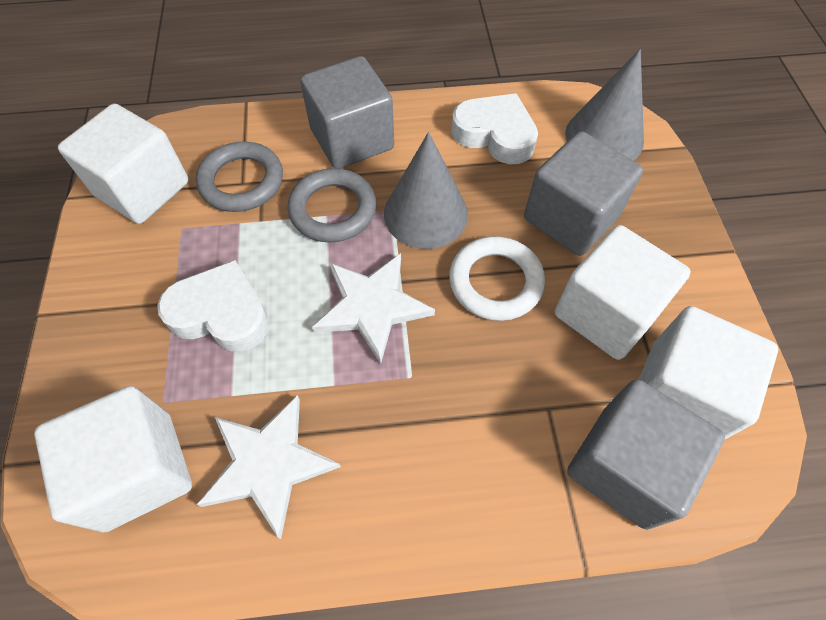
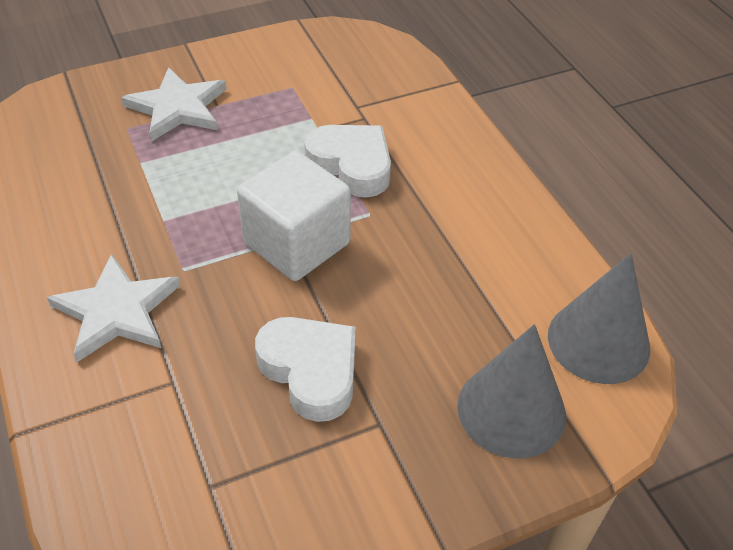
grey cube: [300,56,394,169] [524,131,643,256] [567,379,725,530] = 3 -> none = 0
grey ring: [196,142,283,212] [288,168,376,243] = 2 -> none = 0
white cube: [34,386,192,533] [58,104,189,224] [555,225,691,360] [639,306,778,439] = 4 -> [237,151,351,281] = 1
white ring: [449,236,545,321] = 1 -> none = 0

